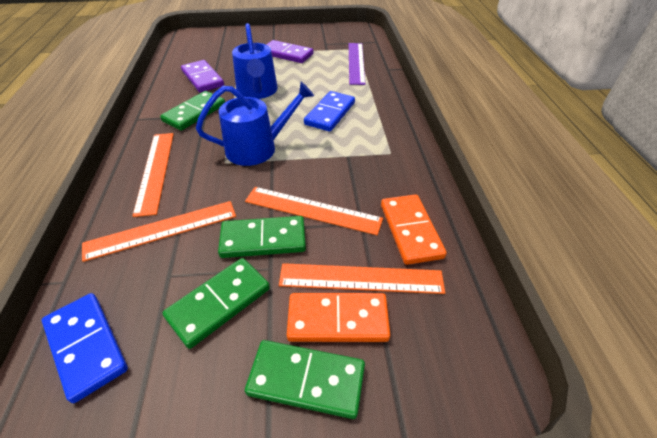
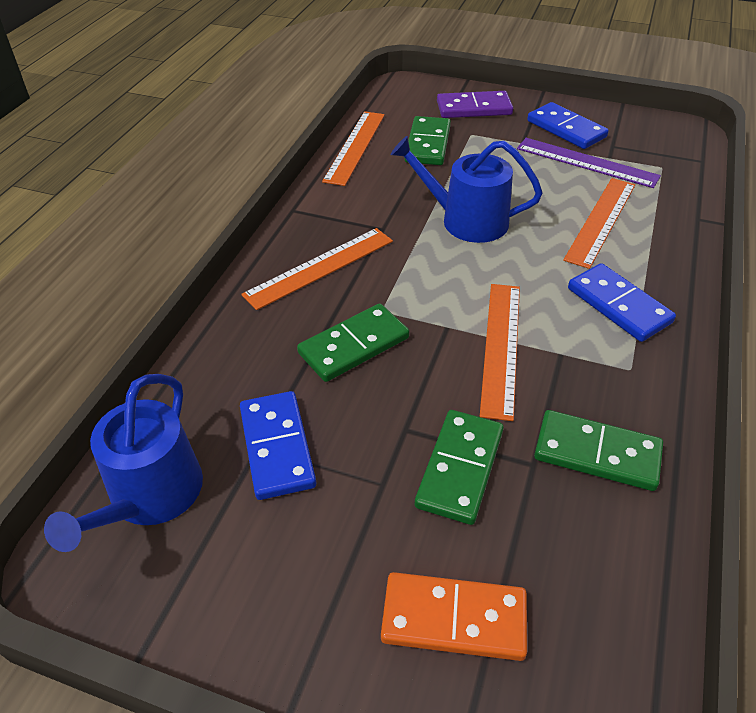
blue domino: [42,293,128,403] [304,91,355,132] = 2 -> [240,391,316,500] [527,102,609,149] [568,263,676,342] = 3
orange domino: [287,293,390,342] [381,194,447,265] = 2 -> [381,572,527,661] = 1
purple domino: [181,60,224,92] [266,40,313,63] = 2 -> [437,91,513,118] = 1

